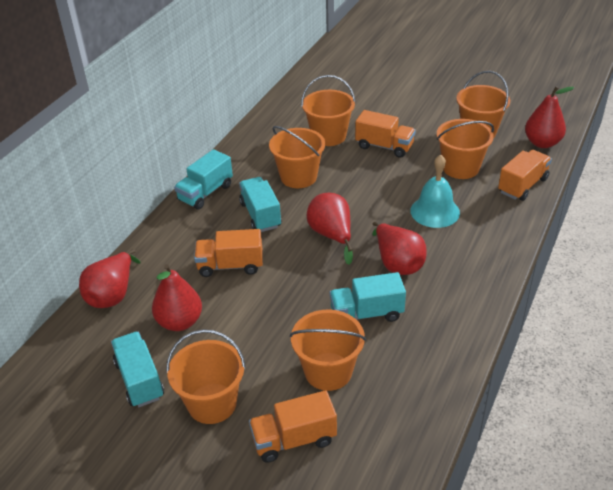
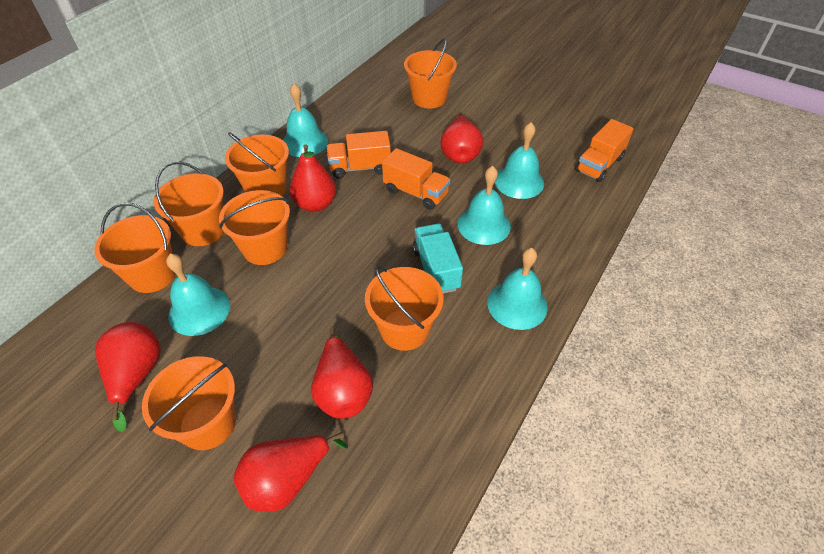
orange bucket: [166,329,246,424] [269,126,325,188] [290,309,366,391] [301,75,356,146] [437,119,494,179] [456,71,510,137] = 6 -> [94,203,176,293] [142,356,236,450] [154,162,224,246] [219,190,290,265] [225,132,289,196] [365,266,444,351] [404,38,457,108] = 7
orange truck: [194,229,263,277] [249,390,337,463] [355,110,415,158] [498,150,552,201] = 4 -> [327,131,391,179] [382,148,450,210] [575,119,634,182] = 3
turquoise bell: [410,155,460,228] = 1 -> [166,254,230,336] [283,83,328,157] [458,166,511,245] [488,248,548,330] [495,122,544,199] = 5
turquoise truck: [111,332,164,407] [174,149,233,209] [239,177,281,232] [330,272,406,322] = 4 -> [413,224,463,294] = 1

